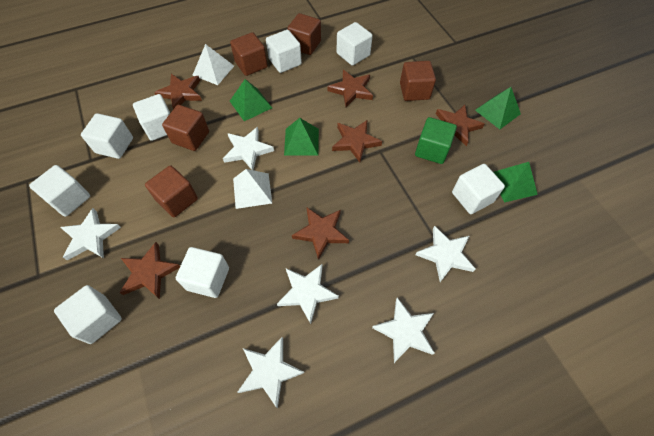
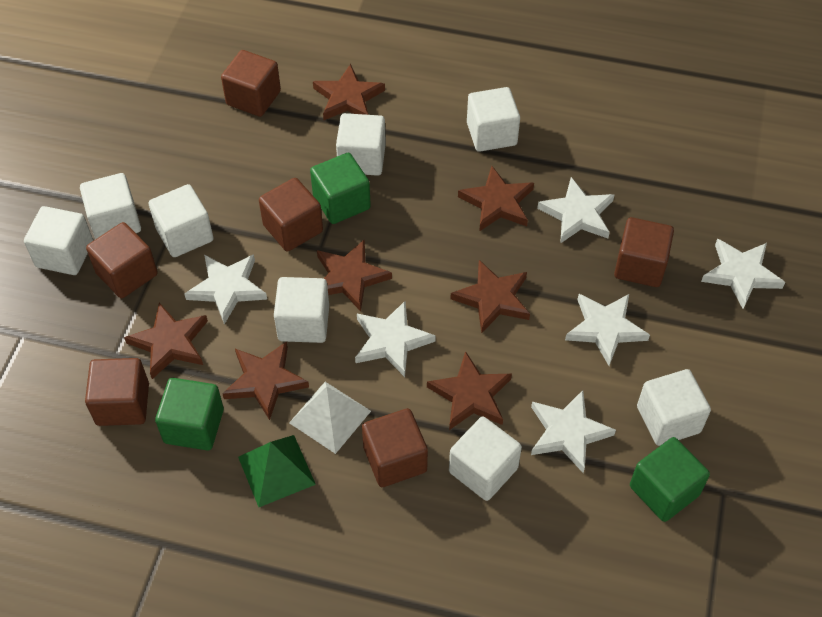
brown cube: [145,165,198,217] [162,105,209,151] [230,32,268,76] [287,13,321,55] [400,61,436,101] = 5 -> [85,358,149,426] [86,222,158,298] [221,50,281,117] [259,178,323,252] [362,408,428,487] [614,217,674,287] = 6
brown star: [119,242,180,299] [154,74,202,109] [292,208,349,260] [328,70,373,107] [332,120,382,162] [436,105,485,146] = 6 -> [124,303,208,379] [222,341,309,420] [313,64,385,120] [317,239,392,311] [427,351,512,430] [450,260,530,334] [458,166,534,231] = 7
green cube: [415,117,457,164] = 1 -> [155,378,224,451] [310,153,371,224] [630,437,710,522] = 3
green pyramid: [230,79,272,121] [284,118,319,156] [475,87,521,129] [493,162,538,203] = 4 -> [238,435,316,507] = 1
white pyramid: [192,44,234,85] [233,169,272,209] = 2 -> [289,382,371,454] = 1

